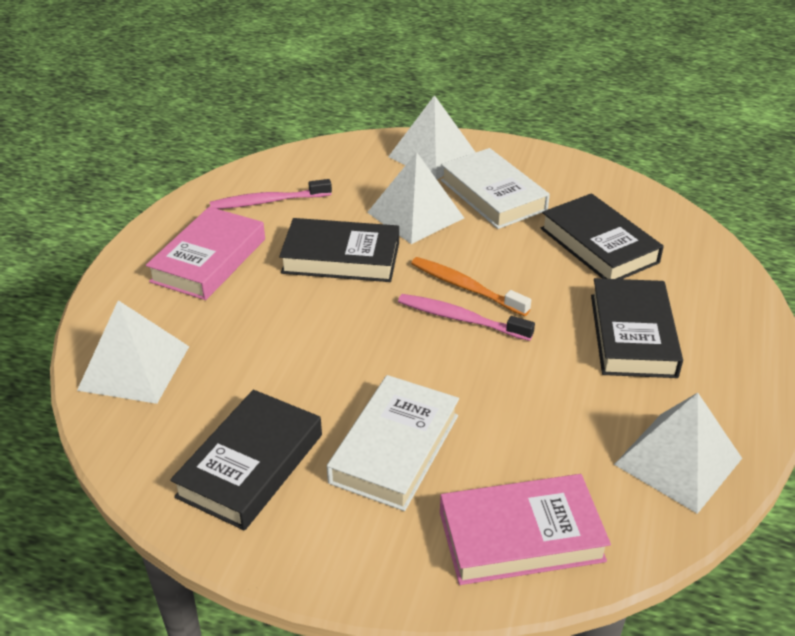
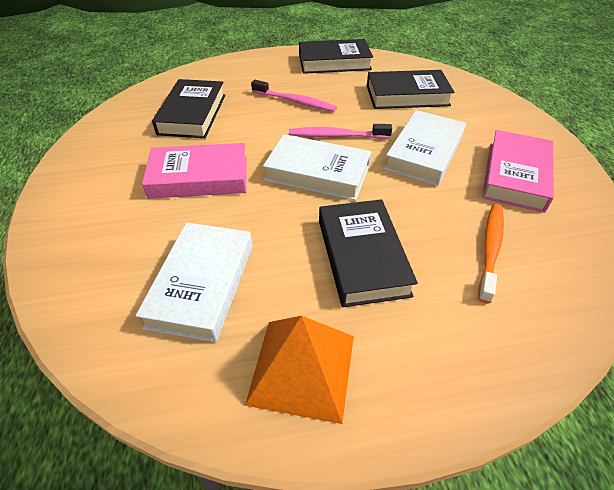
orange pyramid: none = 0 -> [245,316,354,424] = 1
white book: [327,375,459,511] [441,148,550,229] = 2 -> [136,223,253,343] [263,134,371,201] [384,110,466,186] = 3
white pyramid: [77,300,189,404] [367,152,464,244] [388,95,476,180] [614,393,742,514] = 4 -> none = 0

